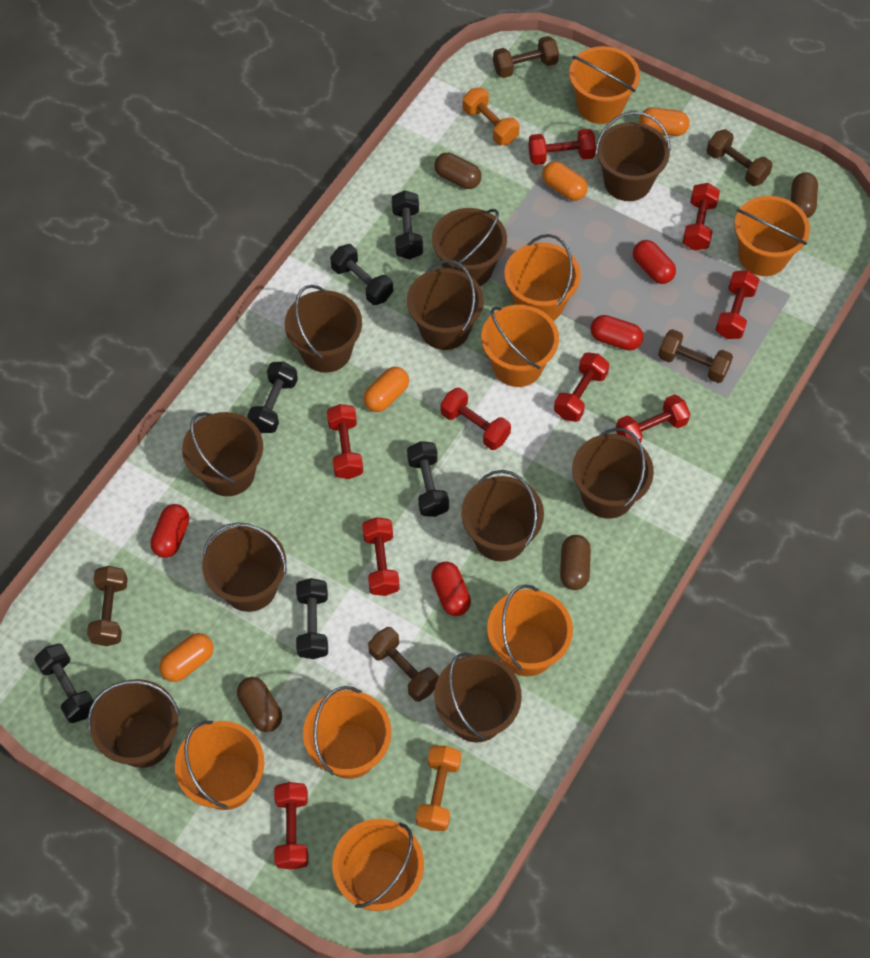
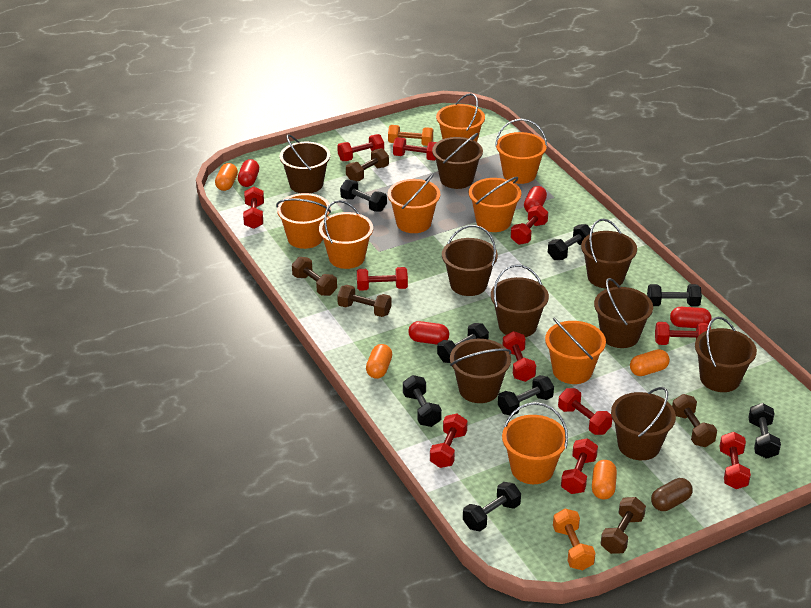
black dumbbell: [34,644,94,723] [247,362,298,433] [296,578,328,659] [330,244,393,305] [392,190,423,259] [407,441,449,517] = 6 -> [340,180,387,212] [403,375,442,427] [437,323,489,363] [463,482,521,531] [498,375,554,416] [548,224,593,260] [647,284,702,306] [748,403,781,459] = 8
brown bucket: [88,679,180,768] [182,412,263,496] [202,523,287,612] [285,285,362,373] [407,260,484,350] [432,208,507,286] [434,652,522,742] [461,470,544,561] [572,428,654,519] [595,112,671,201] = 10 -> [279,134,330,193] [432,133,483,189] [442,225,498,296] [450,339,512,403] [491,264,549,337] [581,219,637,289] [594,278,653,348] [611,387,676,460] [695,317,757,392] = 9
brown capsule: [237,677,282,732] [434,153,482,189] [560,535,591,590] [791,172,818,218] = 4 -> [651,478,693,511] = 1
red dumbbell: [274,782,308,870] [327,404,363,479] [362,517,400,596] [441,387,511,450] [528,129,596,165] [554,352,609,422] [616,394,690,443] [682,183,720,251] [716,270,760,339] = 9 -> [243,186,264,229] [337,134,384,161] [357,267,408,291] [393,137,437,161] [430,414,468,468] [503,331,536,382] [511,205,548,245] [558,388,612,435] [561,438,598,494] [655,322,711,345] [720,432,751,489] = 11

